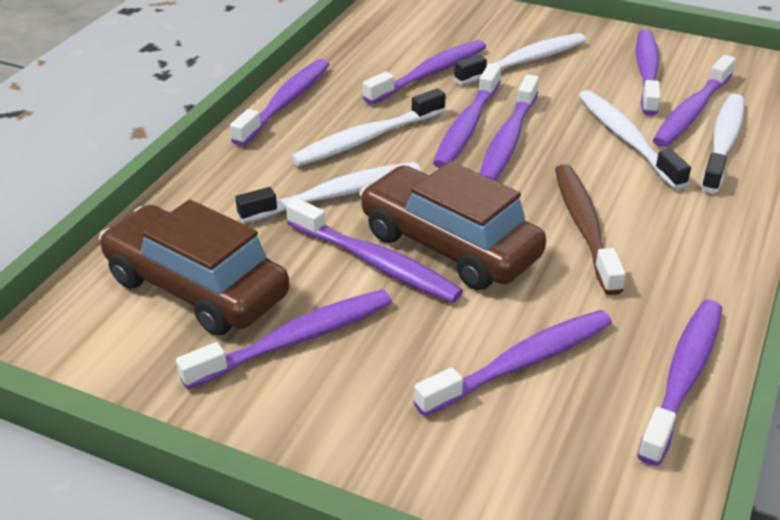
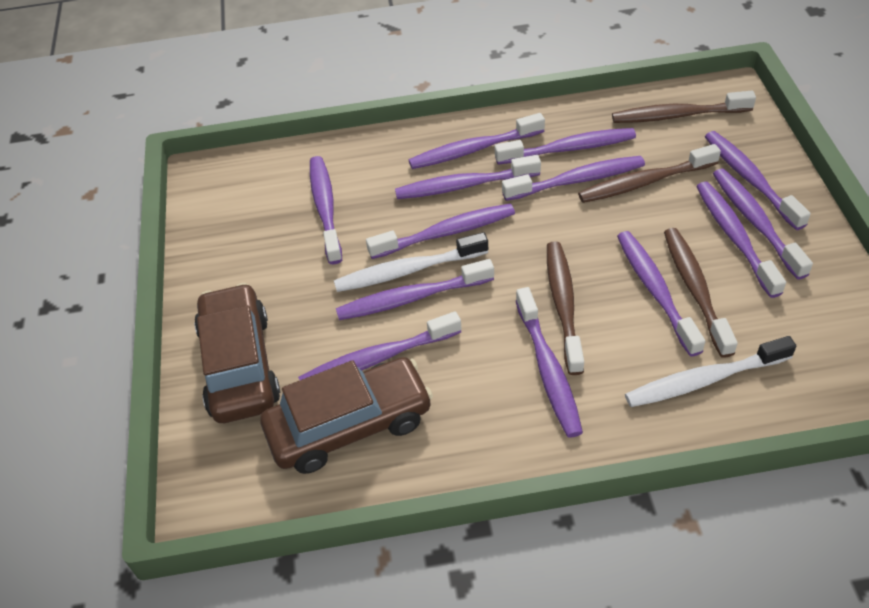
brown toothbrush: [555,164,626,295] = 1 -> [547,241,584,375] [578,144,721,203] [612,91,756,123] [664,228,738,358] = 4
purple toothbrush: [176,289,392,389] [230,59,330,146] [286,198,463,303] [363,40,486,105] [414,310,612,416] [433,63,501,168] [480,74,539,181] [636,29,661,116] [637,300,722,466] [653,55,736,147] = 10 -> [298,311,461,380] [310,156,342,264] [336,259,494,320] [366,204,515,259] [395,155,541,199] [409,113,545,169] [495,128,636,165] [502,156,645,201] [516,287,583,438] [617,231,705,357] [696,182,786,298] [705,131,811,230] [713,169,813,280] = 13
white toothbrush: [235,162,421,223] [291,88,445,166] [454,33,586,85] [579,90,691,189] [701,94,744,193] = 5 -> [334,232,488,292] [625,336,796,407] = 2

